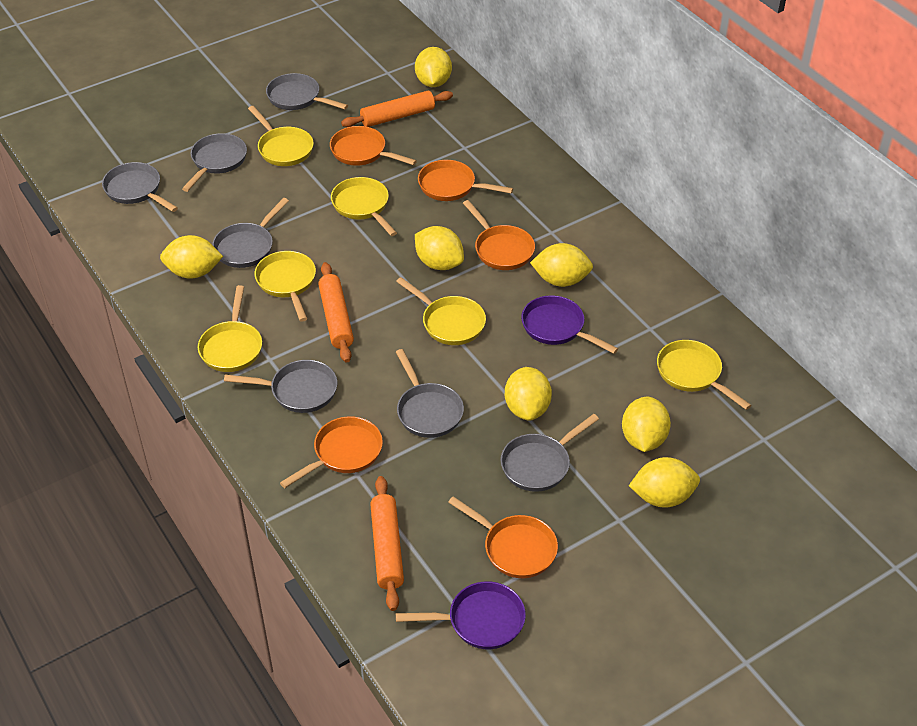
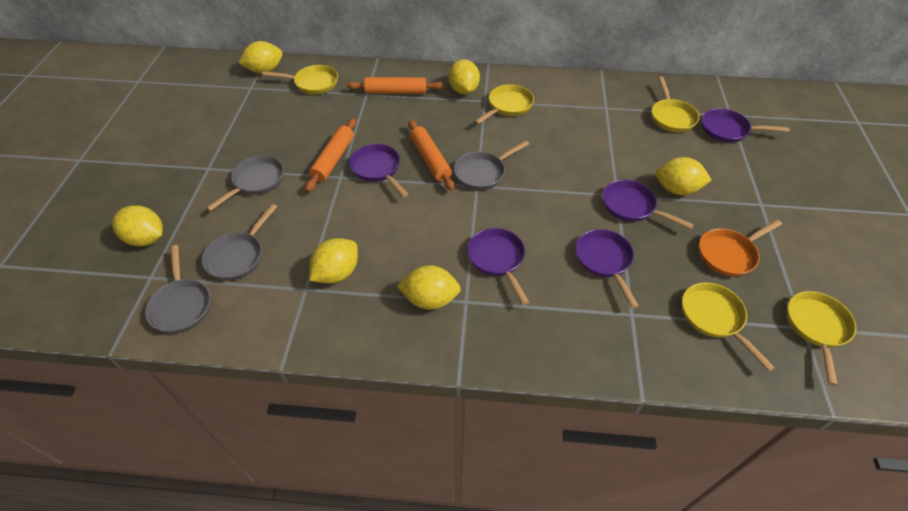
grey pan: [102,162,178,212] [182,133,247,192] [212,198,289,268] [224,360,337,413] [266,73,348,110] [396,349,464,438] [500,414,599,492] = 7 -> [145,245,211,334] [202,204,277,281] [206,155,284,211] [454,140,529,190] = 4
orange pan: [280,416,383,488] [330,126,417,166] [418,160,513,201] [448,496,558,578] [463,200,535,270] = 5 -> [699,219,782,277] = 1
purple pan: [396,582,526,649] [521,295,618,354] = 2 -> [349,144,408,197] [467,228,529,305] [575,229,639,308] [603,180,694,229] [702,108,789,143] = 5
yellow lemon: [160,235,223,279] [415,47,452,87] [415,226,464,270] [505,367,552,421] [530,243,593,287] [622,397,671,452] [629,457,700,508] = 7 -> [112,205,163,246] [239,41,282,73] [309,238,358,284] [397,265,461,309] [448,59,480,94] [656,157,711,195] = 6
yellow pan: [198,285,262,372] [248,106,314,166] [254,251,316,322] [331,177,397,236] [396,277,486,345] [657,340,752,410] = 6 -> [262,65,338,94] [475,84,534,124] [652,77,700,132] [682,283,775,372] [787,291,856,386] = 5

